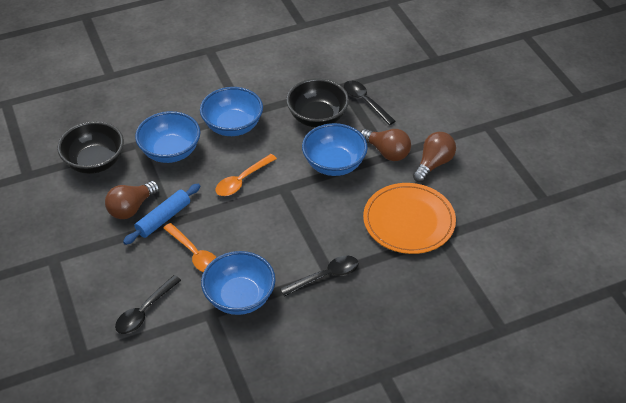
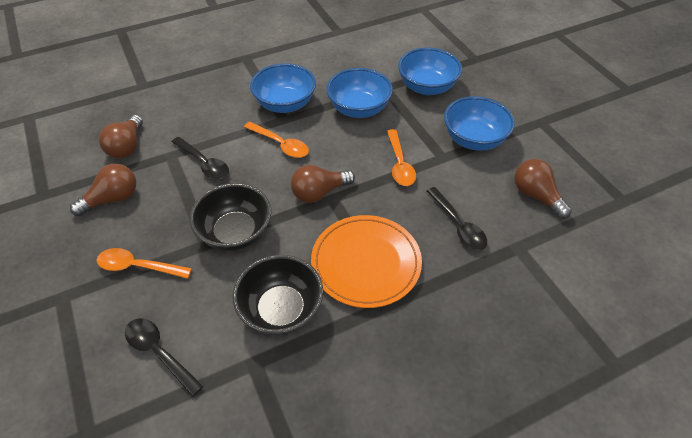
blue rolling pin: [123,184,200,245] = 1 -> none = 0
brown light bulb: [105,181,159,219] [360,129,411,161] [413,132,456,182] = 3 -> [70,164,136,216] [99,115,143,158] [291,165,355,203] [514,159,572,219] = 4
orange spoon: [163,223,217,272] [215,154,277,196] = 2 -> [96,248,192,279] [244,122,309,158] [387,129,416,186] = 3

